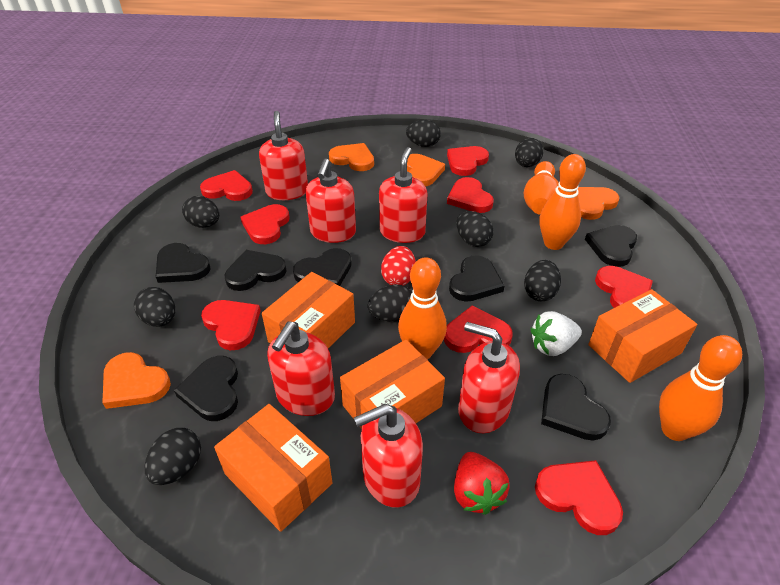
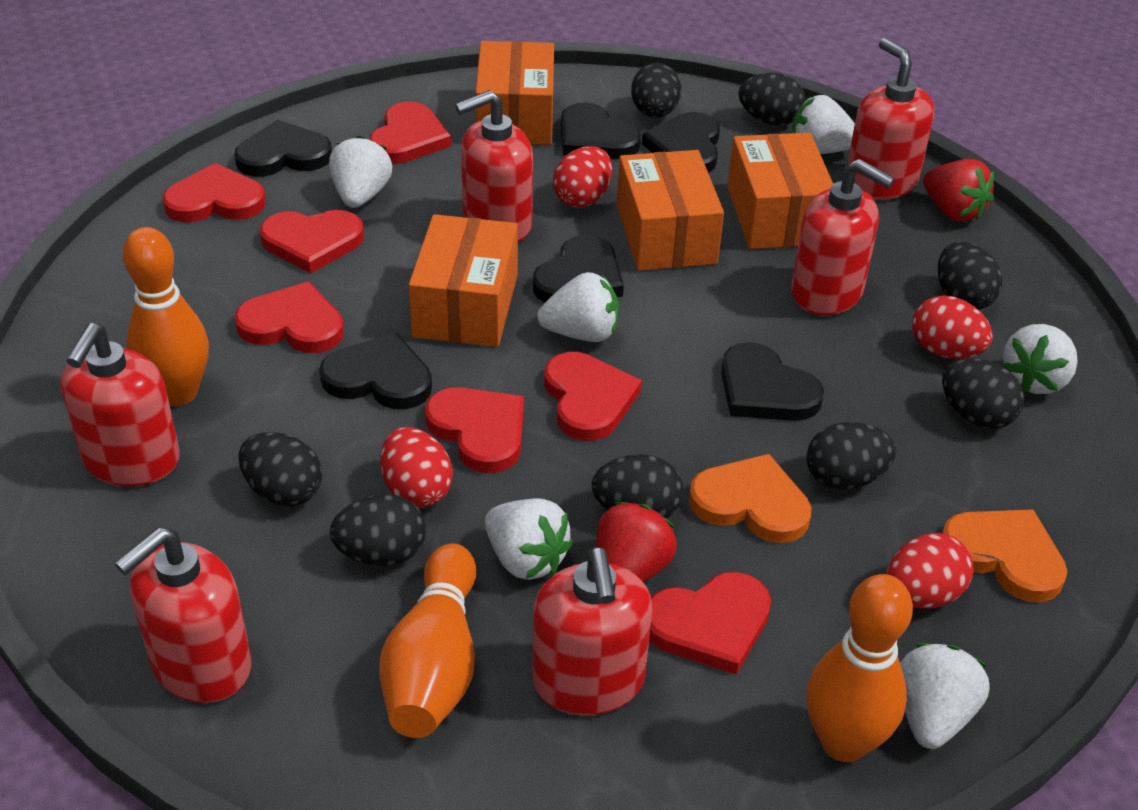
black heart: [156,243,211,283] [174,356,238,421] [224,250,287,291] [293,248,352,286] [449,255,504,302] [541,374,611,440] [585,225,637,267] = 7 -> [234,120,332,177] [319,333,432,410] [533,235,624,303] [561,102,641,159] [642,112,720,173] [721,342,824,421] = 6
orange bowling pin: [398,258,447,360] [524,161,559,214] [540,154,586,250] [659,335,742,441] = 4 -> [123,227,209,406] [379,543,476,738] [806,574,913,762] = 3
orange heart: [102,352,171,409] [329,143,374,171] [407,154,445,187] [578,187,619,220] = 4 -> [689,454,812,543] [942,509,1067,602] = 2
red egg: [381,246,416,286] = 1 -> [380,427,453,508] [553,146,612,208] [887,533,974,608] [912,295,993,359] = 4
red heart: [200,170,253,201] [201,300,261,350] [240,204,290,244] [444,305,513,353] [447,146,489,176] [447,177,494,213] [535,460,623,535] [595,266,653,308] = 8 -> [162,163,266,223] [234,282,344,353] [259,210,364,273] [369,101,451,164] [425,387,524,473] [544,352,642,441] [649,572,771,675] = 7
red strawberry: [454,452,510,515] = 1 -> [596,502,677,582] [923,159,994,222] = 2
white strawberry: [530,311,582,356] = 1 -> [329,135,392,208] [485,498,573,580] [537,272,619,342] [792,95,855,154] [900,643,990,749] [1002,324,1078,394] = 6

